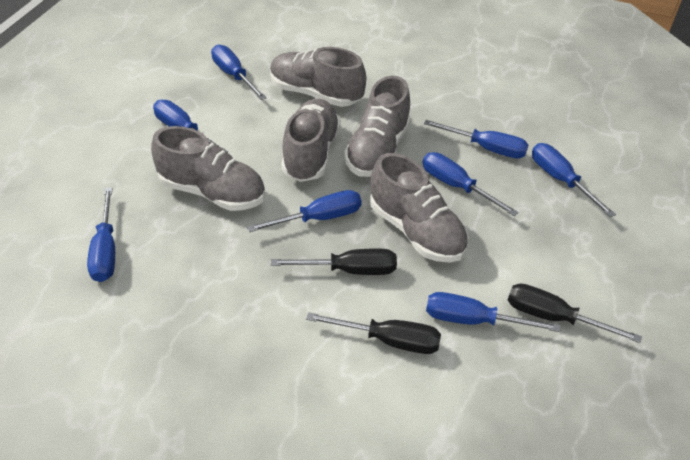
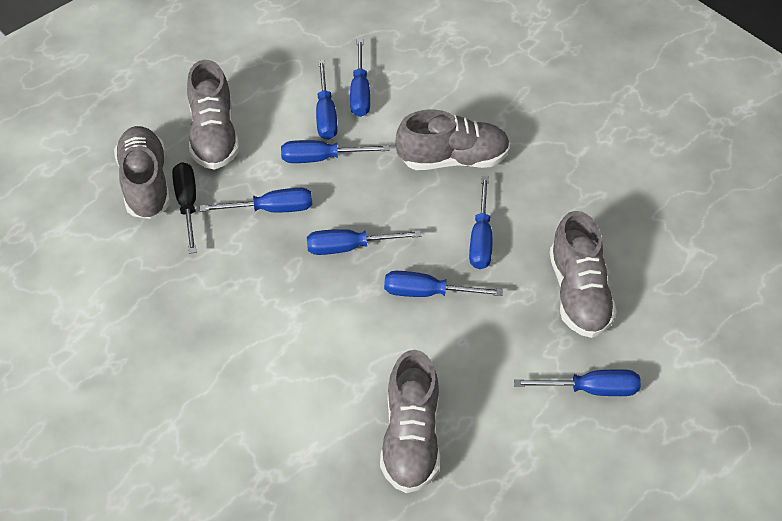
black screwdriver: [271,248,397,275] [306,312,441,354] [508,284,642,343] = 3 -> [172,162,196,254] = 1

